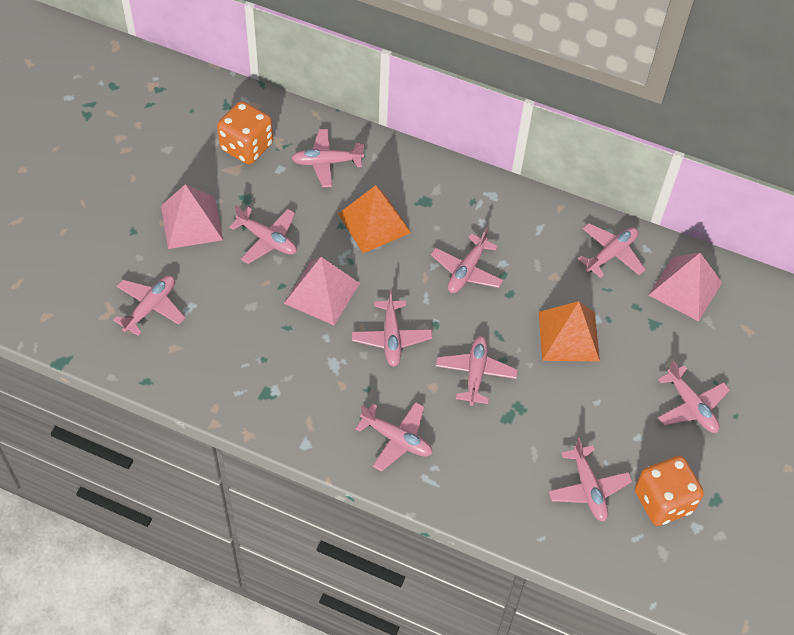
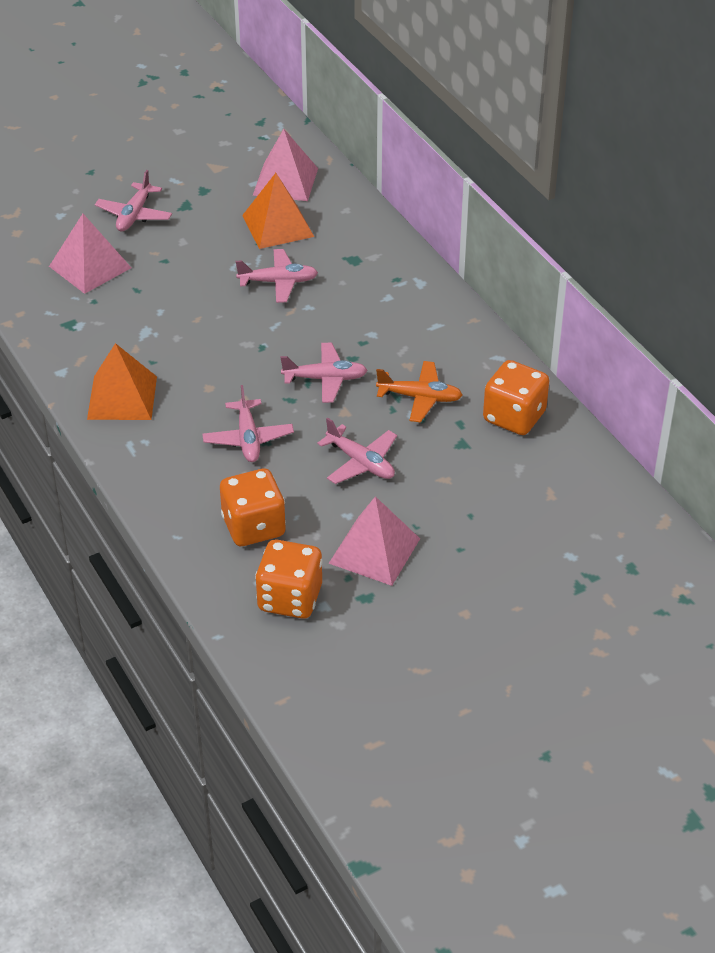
orange dice: [217,101,273,164] [635,456,704,526] = 2 -> [220,468,286,546] [255,540,323,619] [483,360,549,435] = 3
orange plane: none = 0 -> [376,361,462,422] = 1
pink plane: [113,275,185,336] [229,205,297,264] [292,129,364,187] [352,289,432,366] [355,402,433,472] [431,228,503,293] [436,336,518,406] [548,438,632,521] [578,223,646,278] [658,361,730,433] = 10 -> [95,170,172,231] [202,385,294,462] [236,249,318,303] [280,343,368,403] [317,418,397,484] = 5

